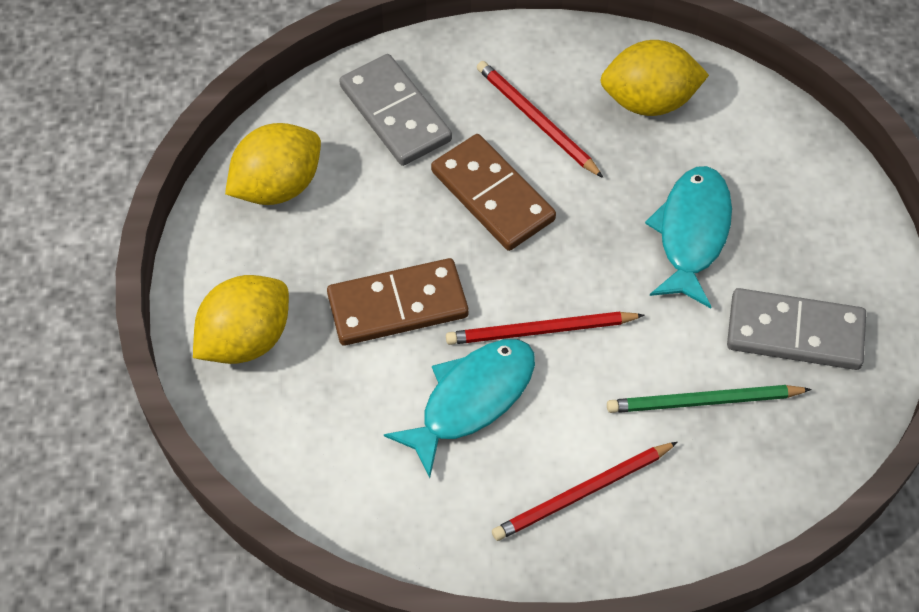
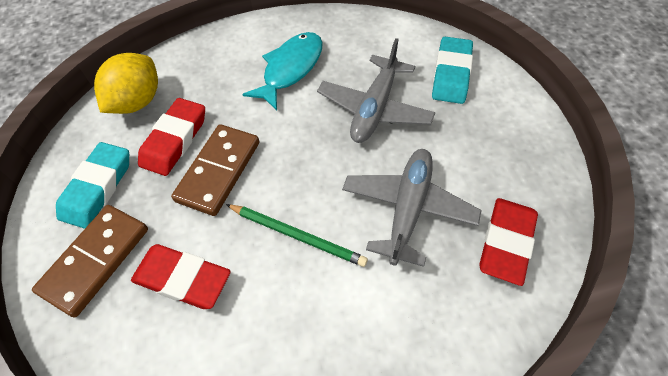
grey domino: [339,54,452,166] [727,288,866,370] = 2 -> none = 0
grey plane: none = 0 -> [317,38,436,143] [342,149,482,267] = 2
red eraser: none = 0 -> [131,244,231,309] [138,98,205,176] [479,198,538,286] = 3
red pencil: [446,311,644,345] [477,61,603,178] [492,442,678,541] = 3 -> none = 0
turquoise eraser: none = 0 -> [56,142,129,229] [432,37,473,104] = 2
turquoise fish: [384,339,535,478] [645,166,732,308] = 2 -> [242,32,323,110] = 1
yellow lemon: [193,275,289,364] [225,123,321,205] [600,40,709,116] = 3 -> [94,53,158,114] = 1

